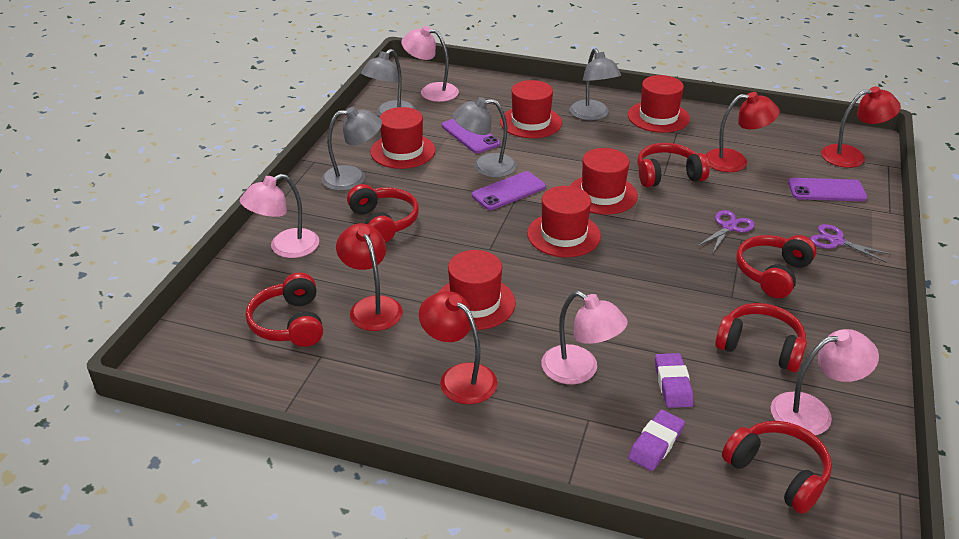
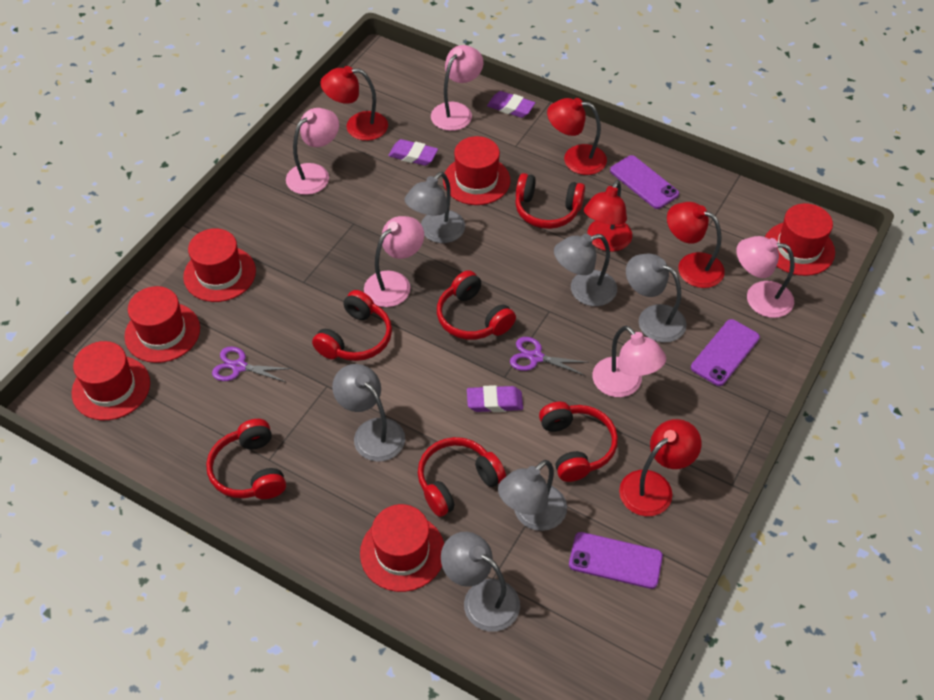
grey lamp: [321,107,382,191] [361,49,416,117] [453,97,517,178] [570,48,621,120] = 4 -> [332,364,405,462] [404,172,465,243] [441,532,520,632] [498,460,567,531] [554,234,617,306] [626,254,687,343] = 6
pink lamp: [240,174,319,258] [401,26,459,102] [541,291,628,384] [771,329,879,436] = 4 -> [286,108,339,195] [364,216,424,307] [431,45,483,131] [592,325,666,397] [736,236,795,318] = 5
purple eraser: [628,410,685,471] [655,353,693,408] = 2 -> [388,139,438,166] [467,385,523,412] [487,91,535,118] = 3
red lamp: [336,223,402,331] [419,291,498,404] [705,92,780,172] [821,86,901,168] = 4 -> [320,66,388,141] [547,98,607,175] [584,180,632,252] [619,419,702,516] [667,202,725,288] = 5

